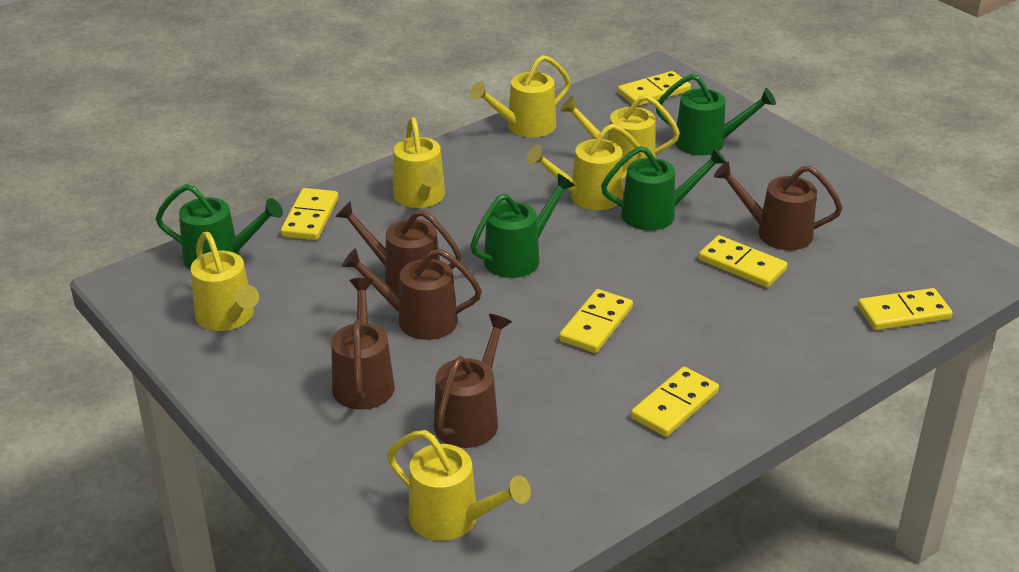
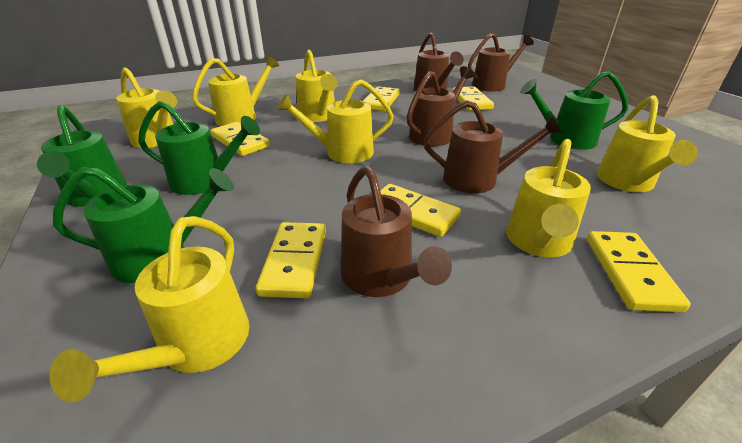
yellow watering can: [191,232,259,331] [387,430,531,541] [393,117,445,208] [470,55,571,137] [527,124,644,210] [560,95,680,172] = 6 -> [49,216,250,402] [116,67,177,148] [192,55,279,126] [277,79,394,163] [296,50,338,122] [506,139,591,257] [597,95,698,192] = 7

